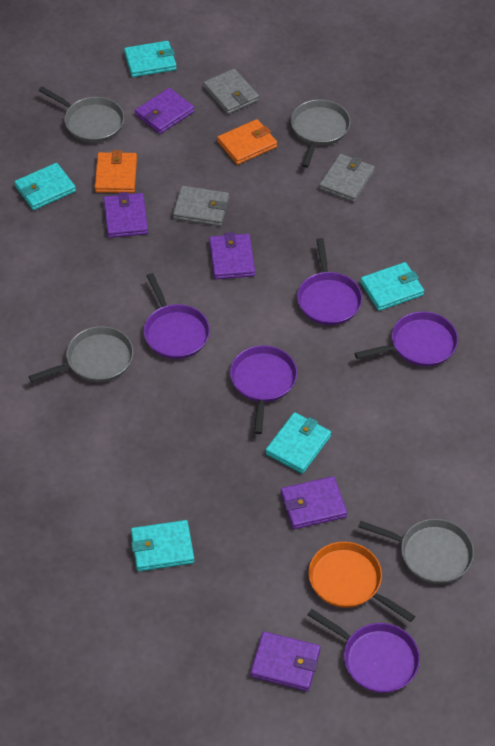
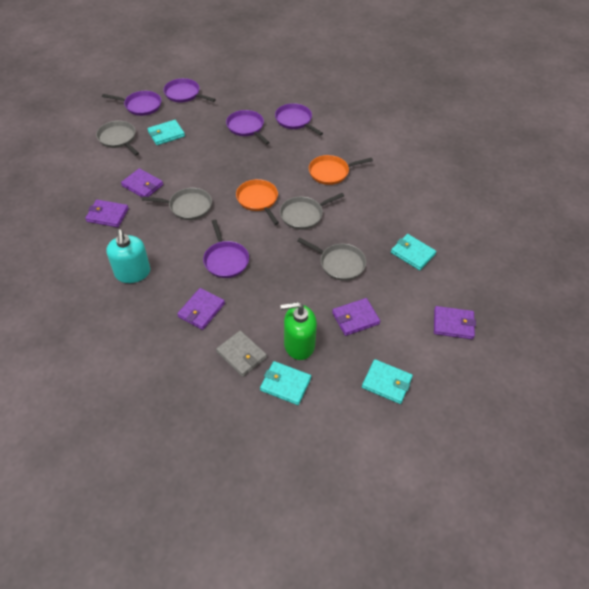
green soap dispenser: none = 0 -> [280,302,317,360] = 1
grey wallet: [173,186,229,226] [203,69,259,114] [319,154,375,202] = 3 -> [216,330,267,377] = 1
orange pan: [308,542,415,622] = 1 -> [236,179,279,225] [309,155,373,185] = 2
orange wallet: [95,150,137,193] [217,119,277,165] = 2 -> none = 0
turquoise soap dispenser: none = 0 -> [106,230,150,283] = 1
turquoise wallet: [14,163,76,210] [124,41,177,77] [131,520,194,571] [266,412,331,474] [360,262,424,311] = 5 -> [147,120,185,145] [260,361,311,405] [362,359,413,404] [391,234,436,270] = 4

